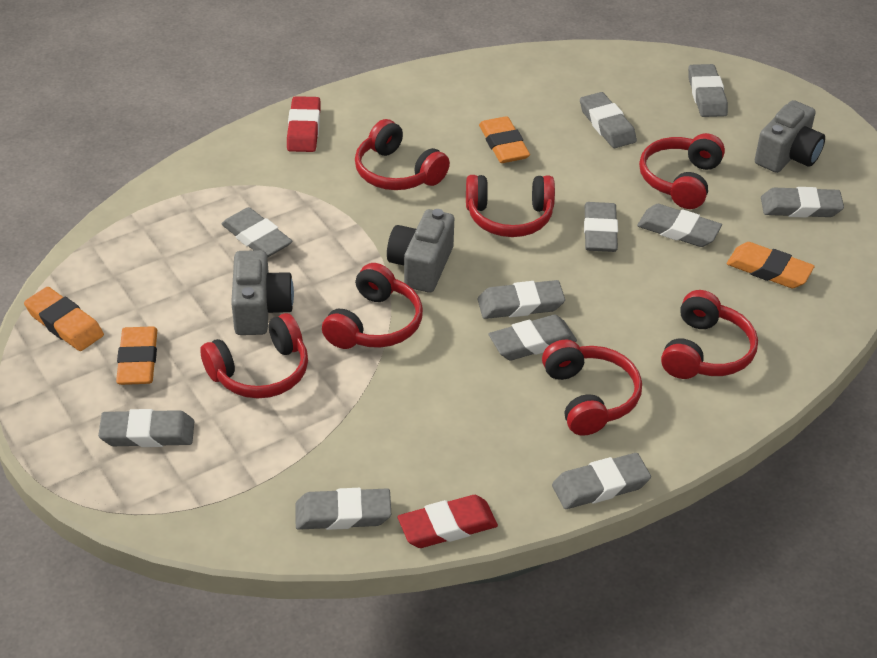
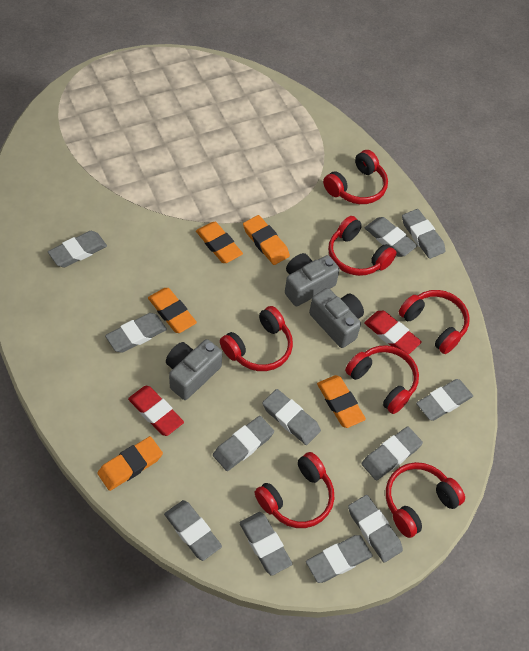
grey eraser: [98,409,194,447] [222,207,293,258] [295,488,391,530] [478,280,565,319] [488,315,577,360] [552,453,651,509] [580,92,637,148] [584,202,618,252] [637,204,722,247] [688,64,728,117] [761,187,844,218] = 11 -> [48,231,107,267] [105,313,167,353] [164,500,222,561] [213,416,274,471] [239,512,292,576] [262,389,321,445] [306,535,373,583] [348,495,403,563] [361,426,423,480] [365,217,418,257] [402,209,445,259] [416,379,473,421] = 12
orange eraser: [24,287,104,351] [116,326,157,385] [479,116,530,163] [727,242,815,288] = 4 -> [98,436,163,491] [148,288,197,333] [196,222,243,263] [243,215,290,265] [317,375,366,428] = 5

